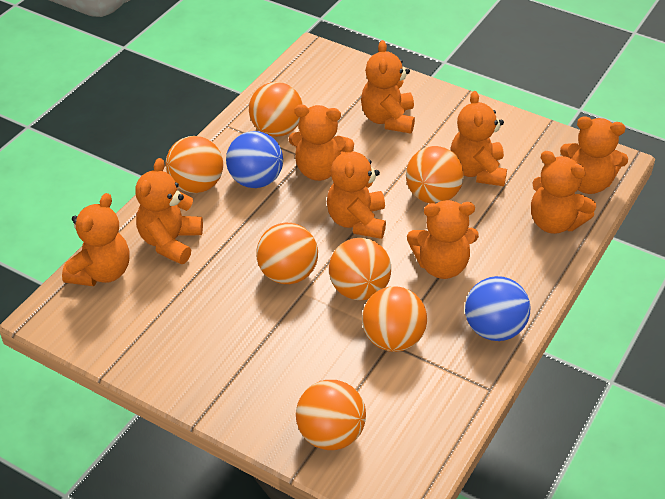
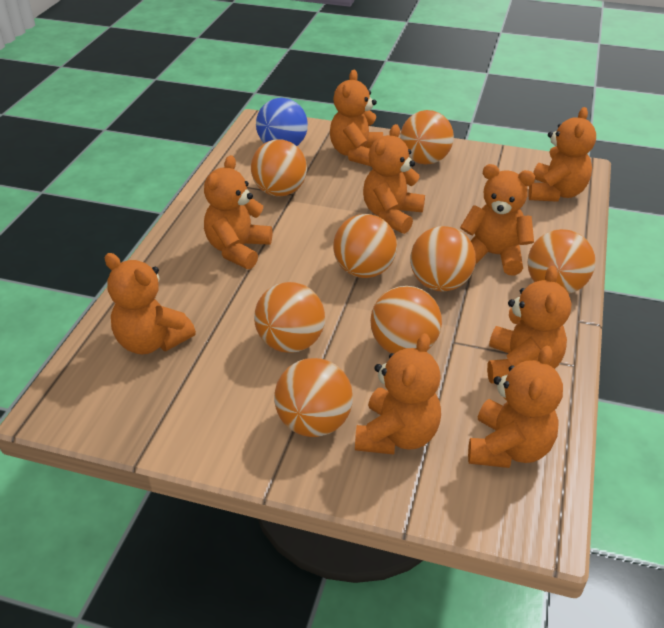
blue ball: [226,131,283,188] [465,276,531,341] = 2 -> [256,98,308,146] = 1
orange ball: [166,136,223,193] [249,82,303,137] [256,223,318,284] [296,380,366,450] [329,238,391,300] [362,286,427,352] [406,146,464,204] = 7 -> [251,139,307,197] [254,282,325,353] [274,358,353,437] [333,214,397,278] [370,286,442,354] [400,110,454,164] [410,226,476,291] [528,229,596,294] = 8

